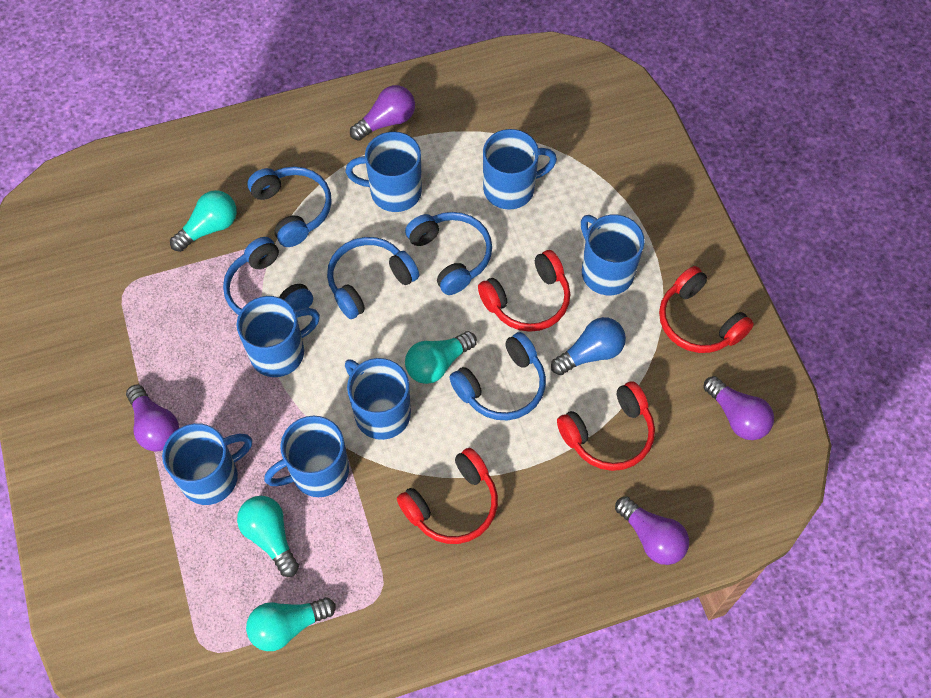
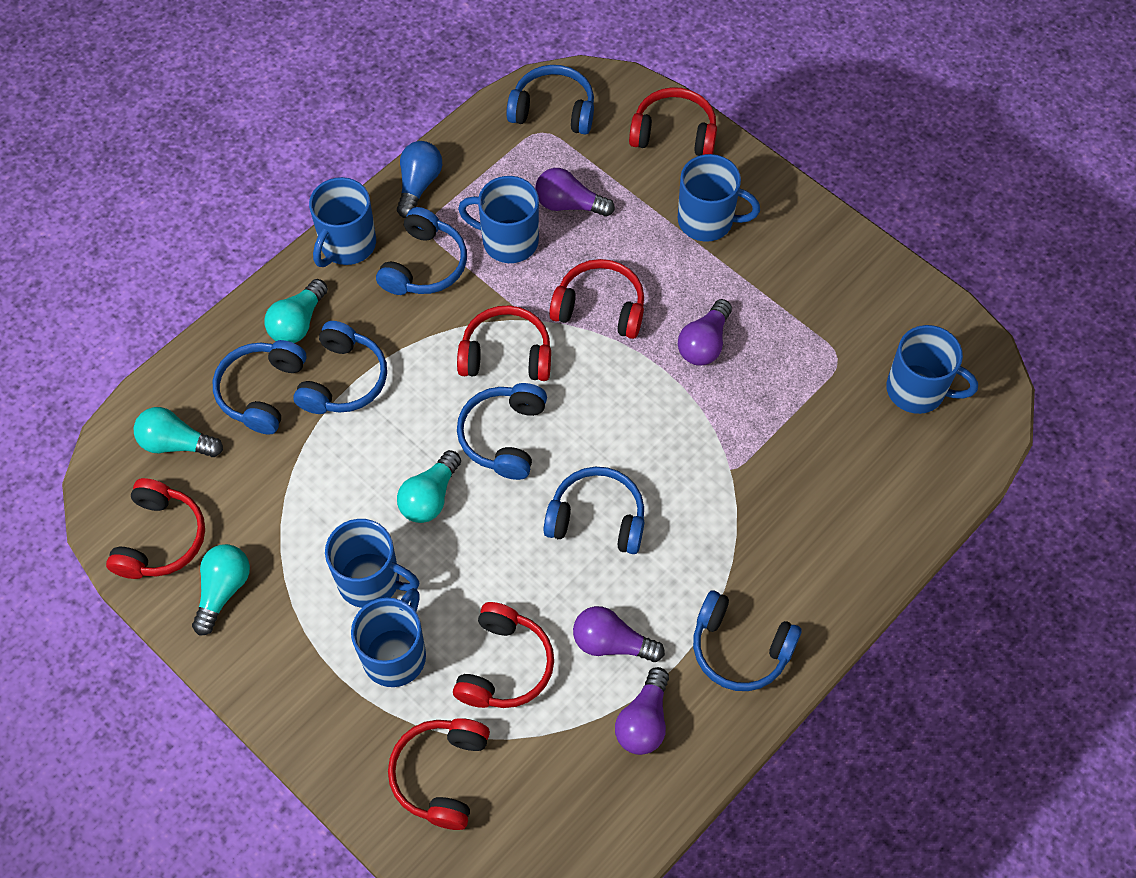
blue headphones: [223,237,313,315] [247,166,332,247] [327,237,419,319] [405,212,492,295] [450,332,546,420] = 5 -> [213,340,307,435] [293,321,387,414] [376,207,467,295] [457,383,547,480] [506,65,594,135] [543,467,644,554] [693,591,802,691] = 7
blue mug: [162,423,252,505] [236,296,320,377] [264,416,349,497] [345,132,422,212] [345,358,411,440] [483,129,557,210] [581,214,645,295] = 7 -> [309,177,376,267] [325,519,420,608] [351,588,426,687] [458,176,539,263] [678,154,760,242] [886,325,978,414] = 6
red headphones: [397,448,498,544] [478,250,570,332] [557,381,655,471] [659,266,754,353] = 4 -> [106,478,205,579] [388,718,490,830] [453,602,554,708] [457,305,551,381] [549,259,644,339] [629,87,717,156] = 6

